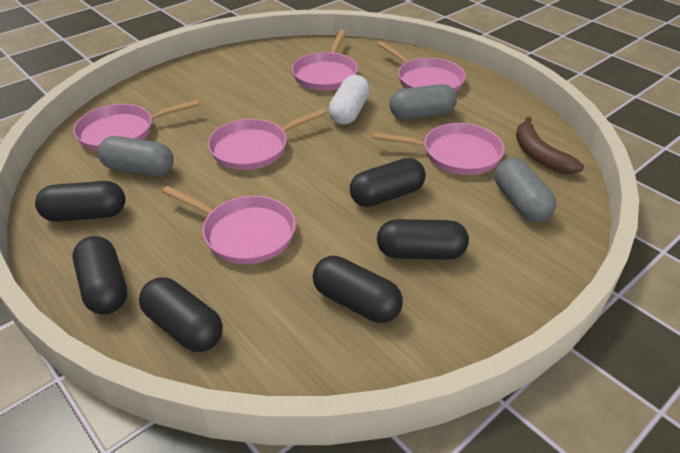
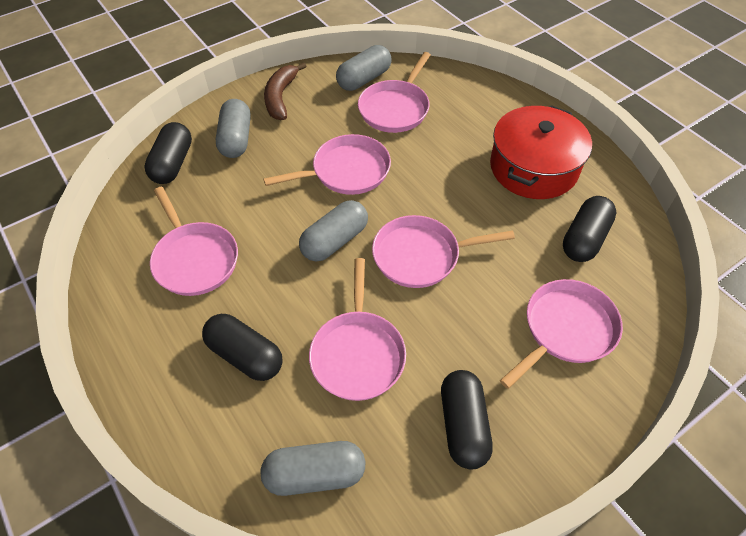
black capsule: [35,181,125,222] [73,236,127,314] [139,277,223,352] [313,256,403,323] [350,158,426,207] [377,219,469,260] = 6 -> [144,122,192,184] [202,314,283,381] [441,370,493,470] [563,196,617,262] = 4
grey capsule: [98,136,174,176] [389,84,457,119] [494,157,556,222] = 3 -> [216,99,251,158] [261,441,366,496] [299,200,368,261] [336,45,391,91] = 4
red pot: none = 0 -> [490,105,592,199] = 1
white capsule: [328,75,370,125] = 1 -> none = 0

